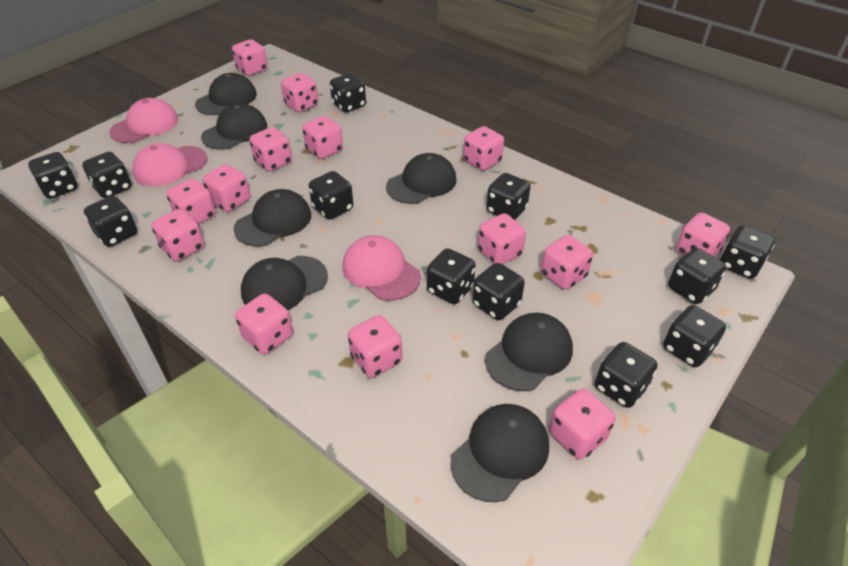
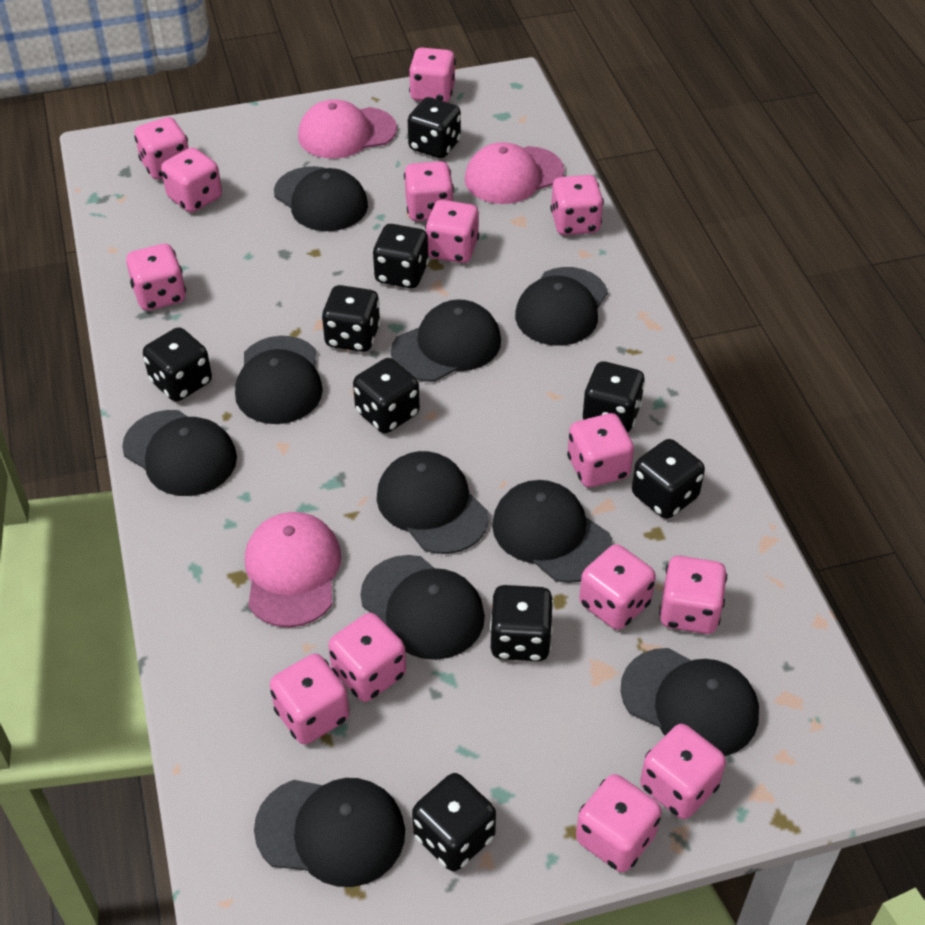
black cap: [195,73,257,115] [201,103,267,150] [234,189,311,247] [241,256,328,310] [386,153,457,204] [450,404,549,502] [485,313,573,391] = 7 -> [122,410,237,496] [235,336,323,424] [254,778,405,887] [274,166,368,231] [361,555,485,660] [377,451,489,554] [391,299,501,382] [492,480,612,583] [515,267,608,346] [620,648,759,756] = 10
black dice: [28,152,78,199] [82,152,132,198] [84,196,137,247] [309,171,354,220] [330,73,366,113] [427,248,476,304] [472,263,525,320] [486,173,531,220] [595,342,657,408] [663,305,726,367] [668,248,726,304] [720,225,775,279] = 12 -> [143,327,212,401] [321,285,381,352] [353,358,420,433] [372,224,429,288] [408,97,461,158] [412,773,496,871] [490,585,554,661] [582,361,645,433] [632,439,705,519] = 9

